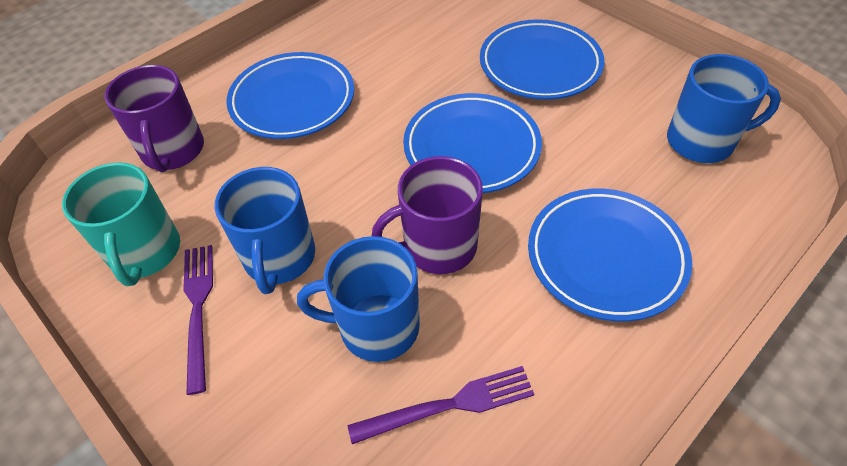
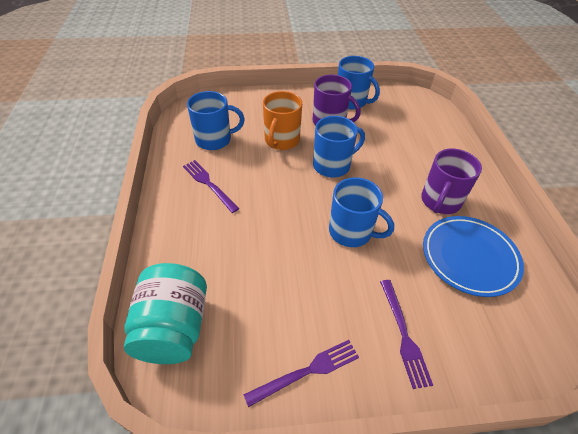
blue mug: [215,167,315,294] [297,236,420,362] [667,54,781,163] = 3 -> [187,91,244,150] [313,116,365,178] [329,177,394,247] [338,56,380,109] = 4
blue plate: [226,52,354,139] [403,93,542,193] [480,19,605,100] [528,188,692,322] = 4 -> [423,216,524,297] = 1
orange mug: none = 0 -> [263,91,302,150] = 1
purple fork: [183,245,213,395] [348,366,535,444] = 2 -> [183,160,240,213] [243,340,359,407] [380,280,433,389] = 3
turquoise jar: none = 0 -> [124,263,207,364] = 1
turquoise mug: [62,162,180,286] = 1 -> none = 0

